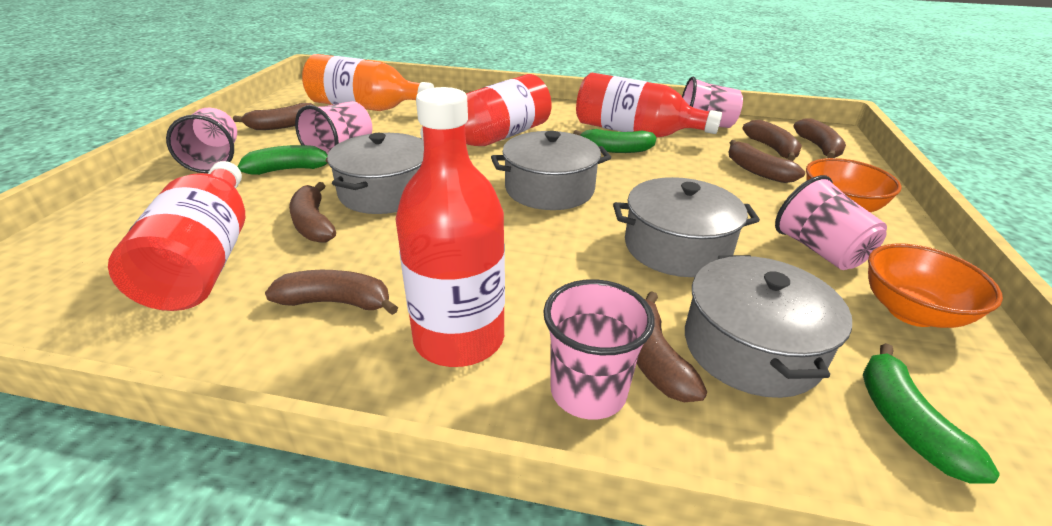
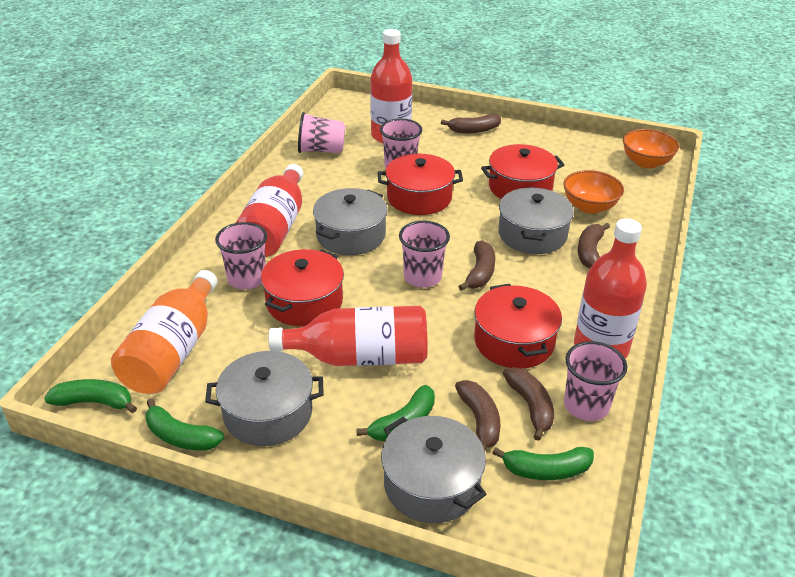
brown banana: [233,103,315,130] [265,270,398,315] [289,182,336,243] [636,291,707,402] [729,140,805,183] [742,120,802,161] [793,118,846,158] = 7 -> [441,114,501,133] [455,380,500,451] [459,240,496,291] [503,367,554,441] [578,223,610,269] = 5
green banana: [237,145,328,175] [573,129,657,153] [863,343,1000,484] = 3 -> [44,379,137,413] [145,398,224,451] [356,385,435,441] [493,447,594,480] = 4
red pot: none = 0 -> [261,249,344,326] [378,154,463,215] [474,284,562,369] [481,144,564,199] = 4

